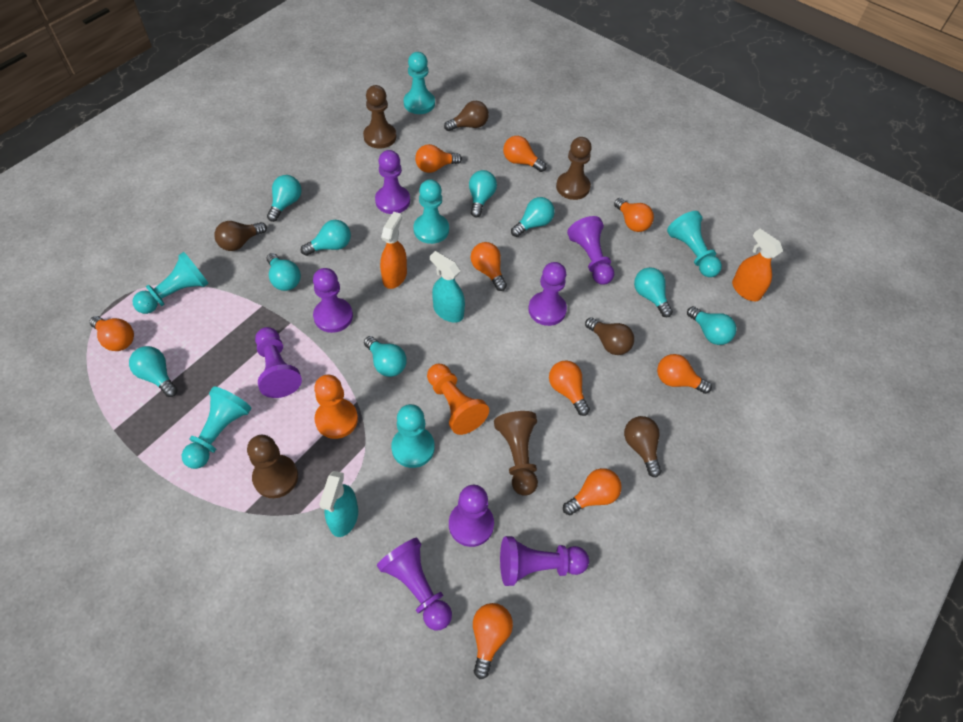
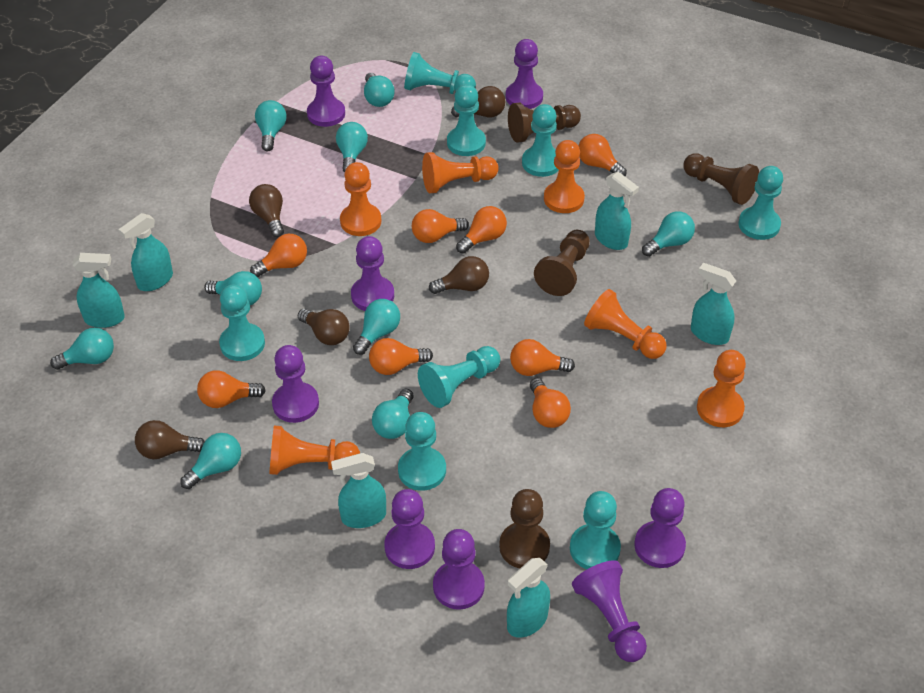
brown light bulb: [214,221,267,251] [444,101,489,131] [585,317,634,355] [624,416,661,478] = 4 -> [135,420,205,459] [249,184,284,237] [298,309,350,345] [429,256,489,294] [451,86,506,118] = 5
orange light bulb: [90,316,134,351] [415,144,462,173] [471,242,507,291] [473,603,513,679] [503,136,547,172] [549,360,590,416] [563,468,622,515] [614,198,654,232] [657,354,712,394] = 9 -> [197,370,266,408] [250,234,307,277] [369,338,433,375] [412,209,469,243] [456,206,507,254] [510,339,575,376] [530,378,571,428] [578,134,627,176] = 8
orange pawn: [314,375,358,439] [427,364,489,435] = 2 -> [270,425,360,475] [340,162,381,236] [422,152,499,193] [544,140,585,213] [584,289,667,359] [697,350,746,427] = 6
orange spray bottle: [380,212,407,289] [732,229,783,301] = 2 -> none = 0
turquoise pawn: [133,252,209,314] [182,386,252,469] [391,404,435,468] [404,52,435,114] [413,179,449,244] [667,211,722,277] = 6 -> [219,285,265,361] [398,412,446,491] [404,52,476,94] [418,346,500,408] [447,84,486,156] [522,104,559,177] [570,491,621,569] [738,166,783,240] = 8
turquoise spray bottle: [319,471,358,537] [430,251,465,323] = 2 -> [72,253,125,328] [119,213,173,291] [331,453,386,528] [507,558,550,638] [595,172,639,250] [691,263,736,345] = 6

